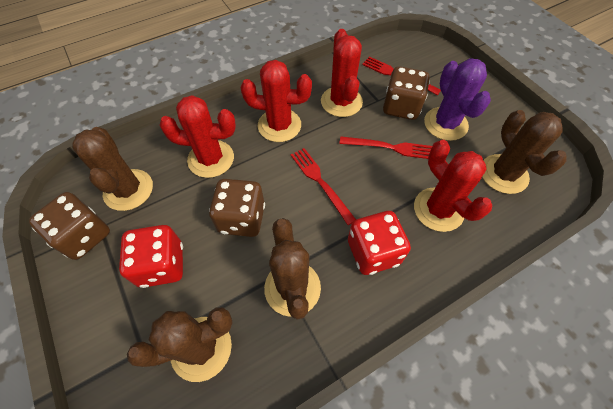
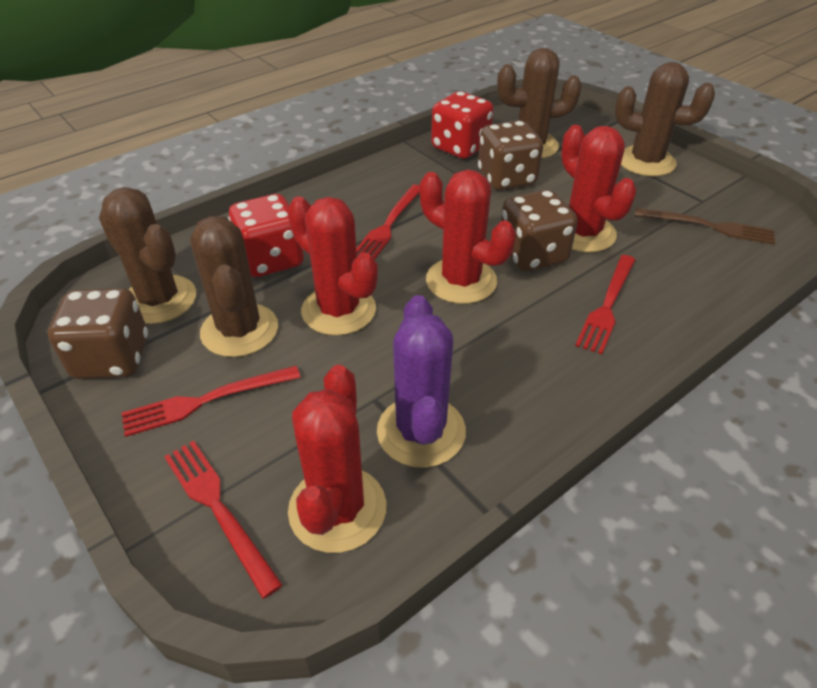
brown fork: none = 0 -> [635,208,776,245] = 1
red fork: [291,148,356,225] [339,136,432,159] [362,57,441,95] = 3 -> [121,366,301,437] [164,440,283,599] [356,185,420,260] [575,255,635,354] = 4

